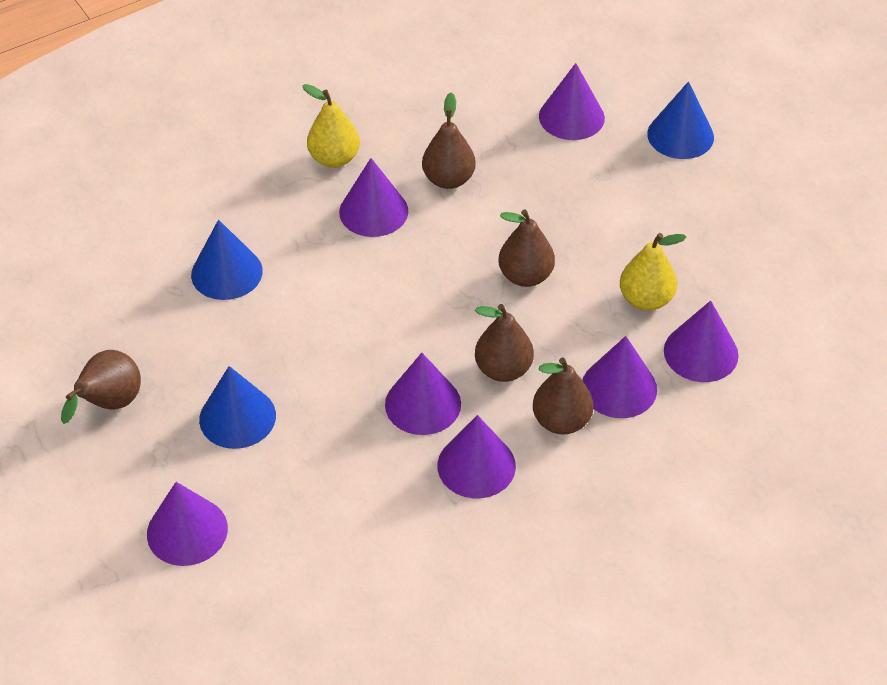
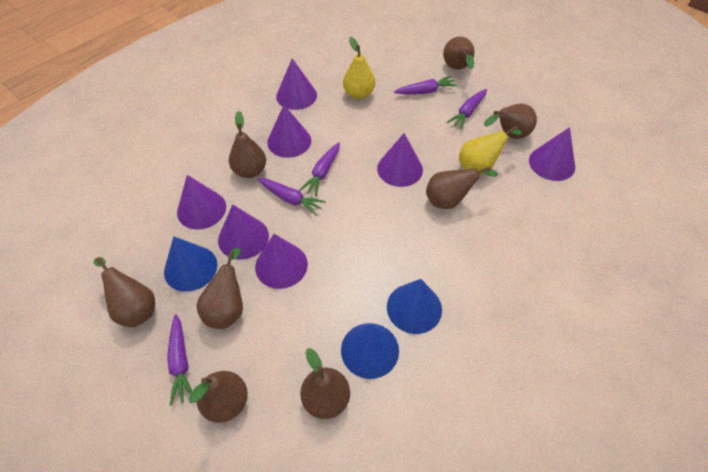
brown pear: [61,350,141,424] [422,92,476,189] [475,304,534,382] [498,210,555,287] [533,358,593,435] = 5 -> [94,257,155,327] [189,371,248,423] [196,248,243,329] [229,111,266,178] [300,348,350,419] [426,166,498,209] [443,37,475,69] [484,104,537,139] = 8
purple carrot: none = 0 -> [167,314,192,406] [257,178,326,215] [299,142,340,196] [394,76,458,94] [446,89,487,130] = 5

